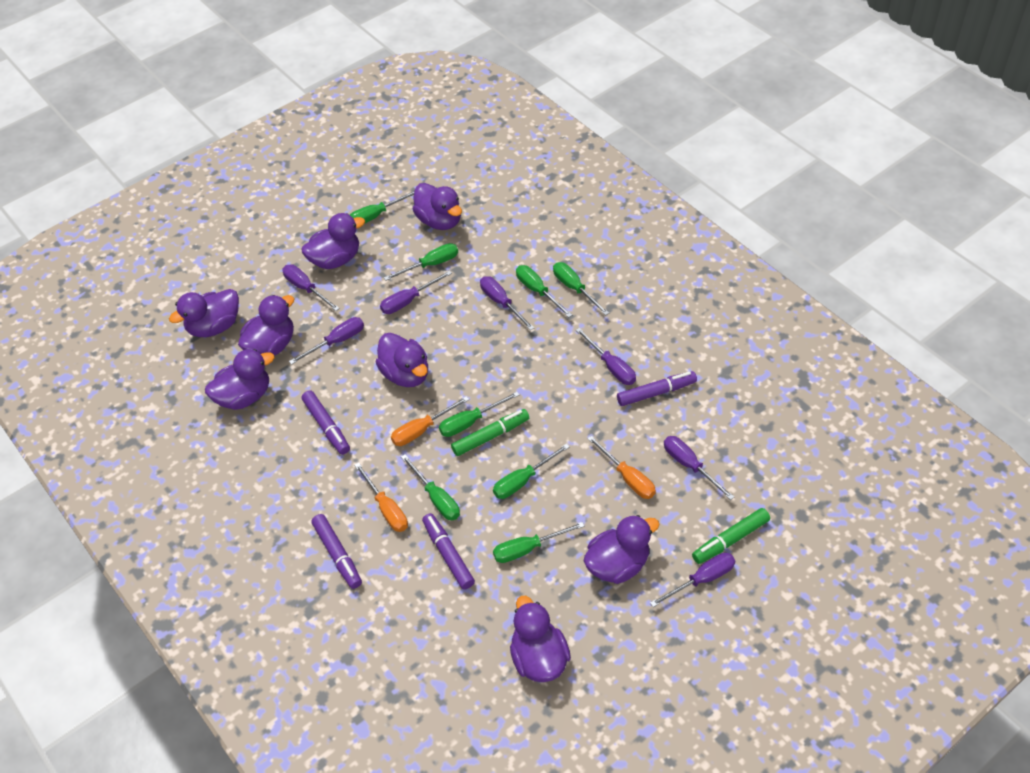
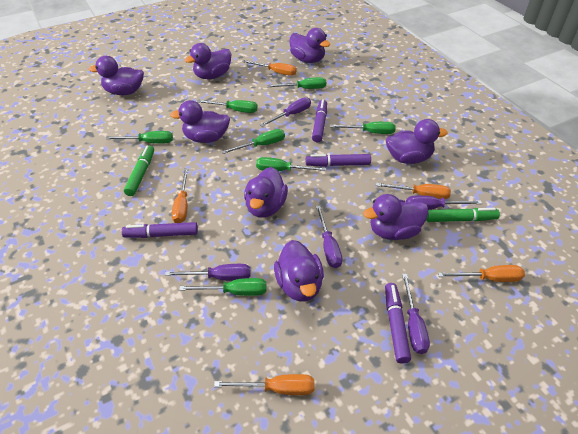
green screwdriver: [350,191,414,224] [384,243,458,281] [401,454,460,520] [439,392,519,437] [493,443,570,499] [493,522,585,563] [516,265,572,318] [553,262,609,316] = 8 -> [106,131,173,144] [179,278,266,296] [197,100,258,113] [222,129,285,154] [256,157,326,171] [267,77,326,89] [330,122,396,134] = 7
orange screwdriver: [354,463,408,532] [391,396,469,446] [587,435,656,499] = 3 -> [172,168,188,223] [214,374,314,395] [243,60,297,76] [376,183,451,199] [438,265,525,282] = 5
purple screwdriver: [282,264,340,311] [289,317,364,365] [380,270,452,314] [480,276,534,330] [576,328,636,385] [650,553,735,607] [664,436,734,500] = 7 -> [165,264,250,281] [260,97,311,127] [316,205,342,268] [402,274,430,354] [406,196,482,210] = 5

